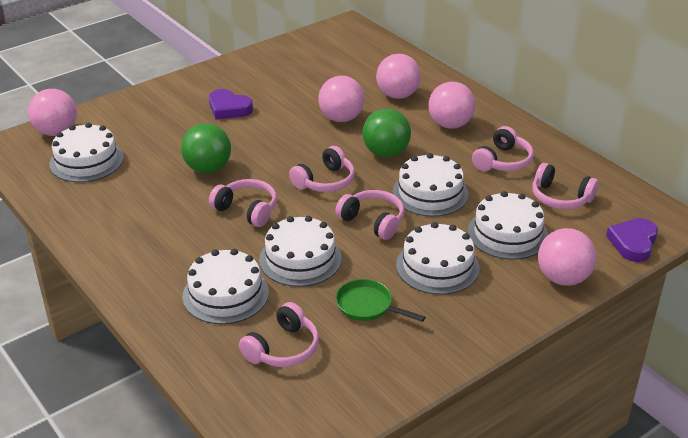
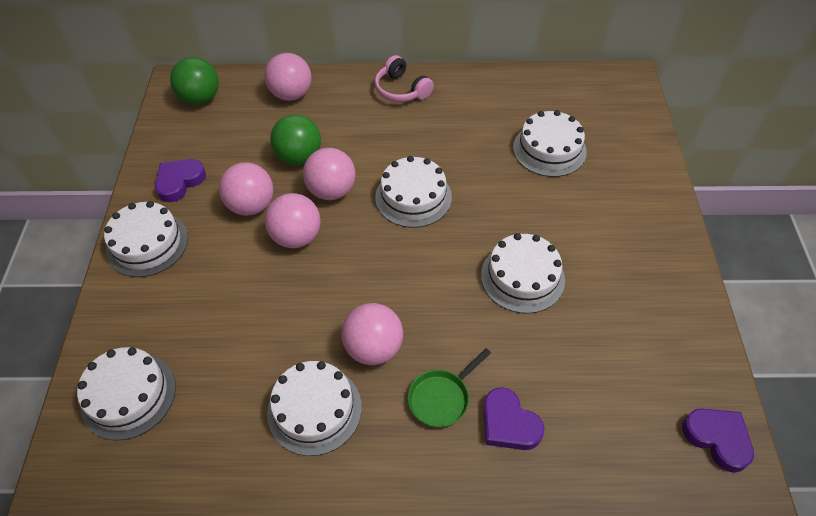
pink headphones: [209,179,277,227] [239,302,319,367] [289,146,355,192] [335,190,404,240] [472,126,534,171] [533,163,599,209] = 6 -> [375,55,434,102] = 1
purple heart: [209,89,253,119] [606,218,658,262] = 2 -> [155,159,206,202] [483,387,545,450] [682,408,754,473] = 3

